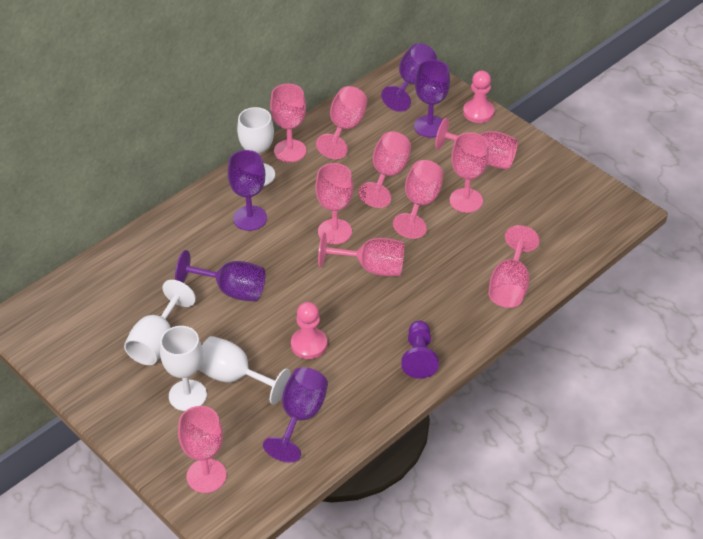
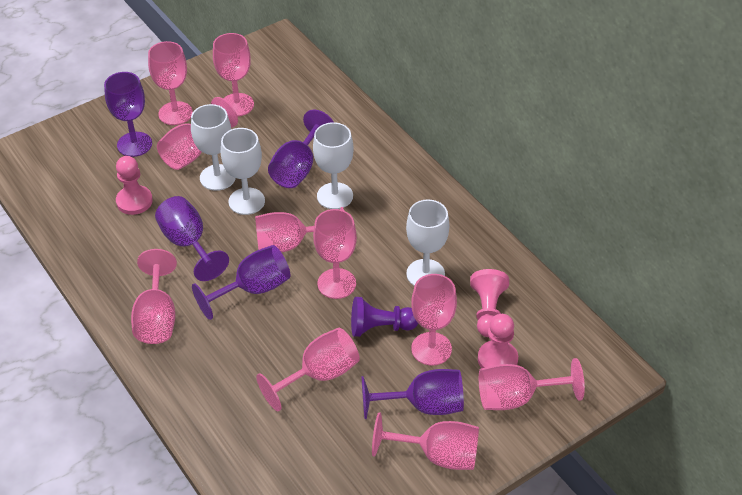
pink pawn: [291,302,327,359] [463,71,494,123] = 2 -> [116,156,153,215] [470,269,509,337] [478,314,518,368] = 3

